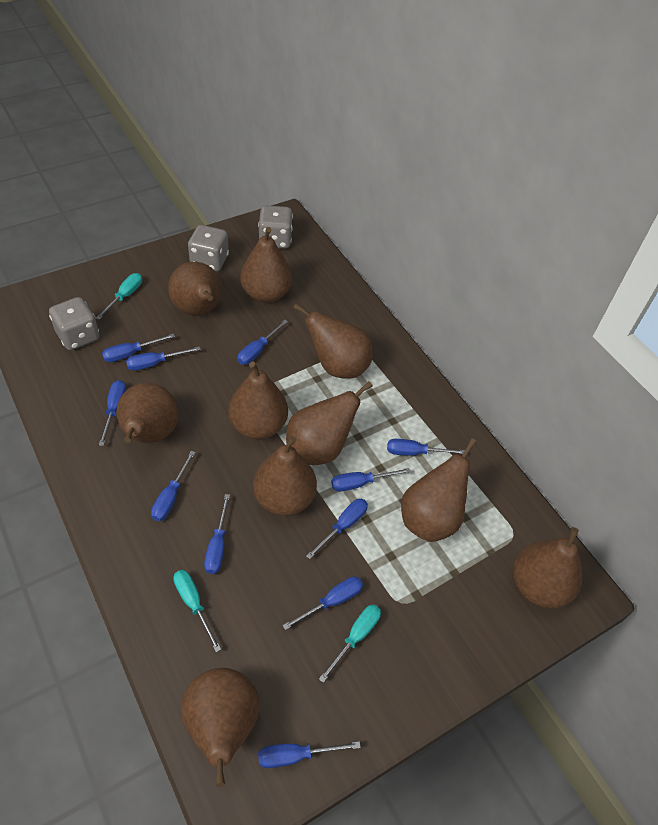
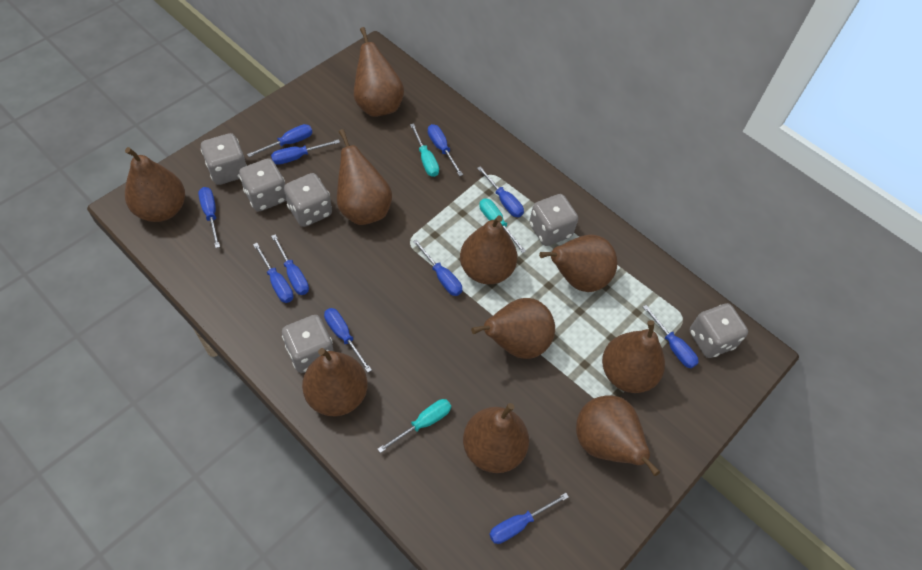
grey dice: [49,297,99,350] [188,225,229,272] [258,205,293,248] = 3 -> [201,133,247,185] [239,158,286,211] [282,315,334,373] [284,173,332,227] [529,194,578,246] [690,303,748,358] = 6

